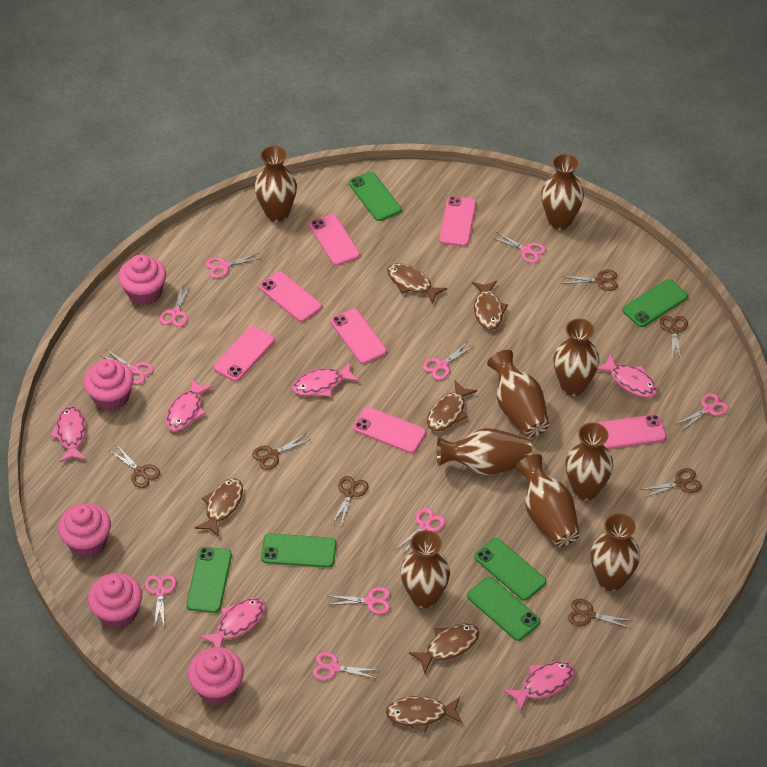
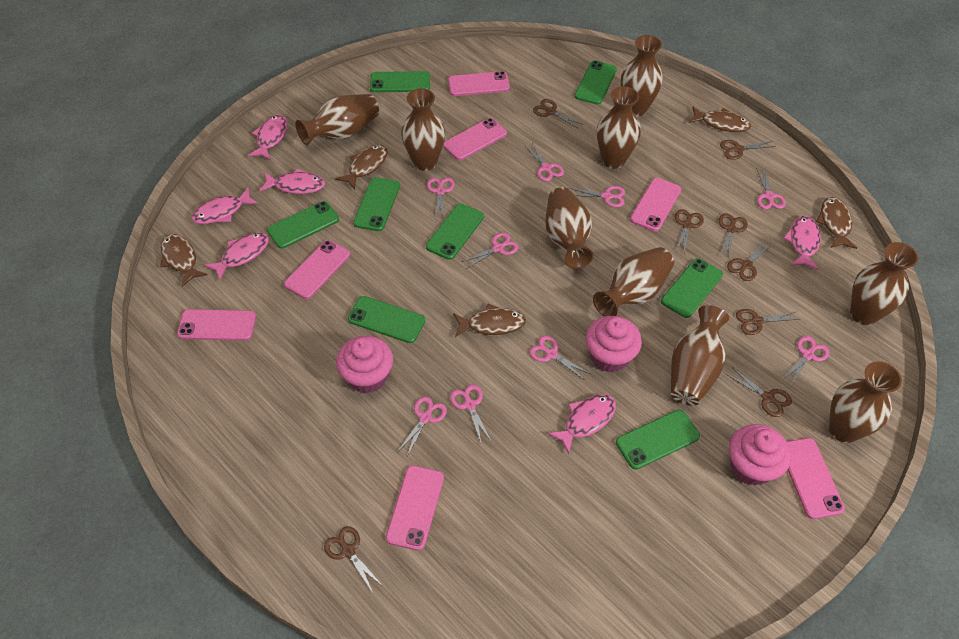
brown fish: [194,478,243,537] [386,696,462,733] [387,263,447,304] [409,623,479,674] [427,380,477,431] [472,281,508,330] = 6 -> [160,234,207,287] [335,145,388,190] [453,304,526,337] [688,107,751,132] [816,197,857,249] = 5
brown scissors: [110,446,160,488] [252,434,311,470] [332,476,368,526] [561,270,618,291] [568,599,634,629] [640,468,702,498] [660,316,688,359] = 7 -> [324,526,383,593] [533,99,583,129] [675,209,704,254] [719,213,748,258] [720,140,776,160] [726,367,792,417] [727,240,774,281] [736,309,799,335] = 8
green phone: [186,547,232,613] [261,533,336,568] [349,172,401,221] [467,577,540,641] [474,538,546,601] [622,279,688,327] = 6 -> [267,201,339,249] [348,296,425,343] [353,177,400,231] [370,71,430,92] [426,204,484,260] [575,61,617,105] [616,410,700,470] [661,258,723,318] = 8
pink cupcake: [58,503,111,557] [84,359,134,411] [88,573,142,629] [118,254,166,305] [188,647,244,705] = 5 -> [336,336,393,393] [586,316,642,372] [729,424,791,486] = 3
pink scissors: [100,349,154,384] [145,574,176,628] [160,284,191,327] [206,252,262,278] [313,652,379,680] [327,587,390,614] [395,508,445,556] [423,342,474,380] [493,232,546,263] [675,393,729,430] = 10 -> [398,397,447,456] [427,178,455,219] [450,385,492,445] [462,233,519,268] [524,143,564,182] [529,336,591,381] [569,186,625,207] [756,168,786,209] [783,336,829,386] = 9

